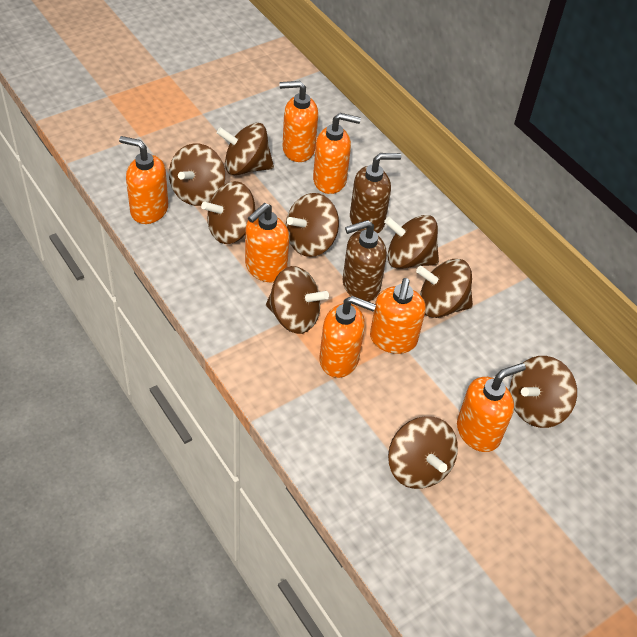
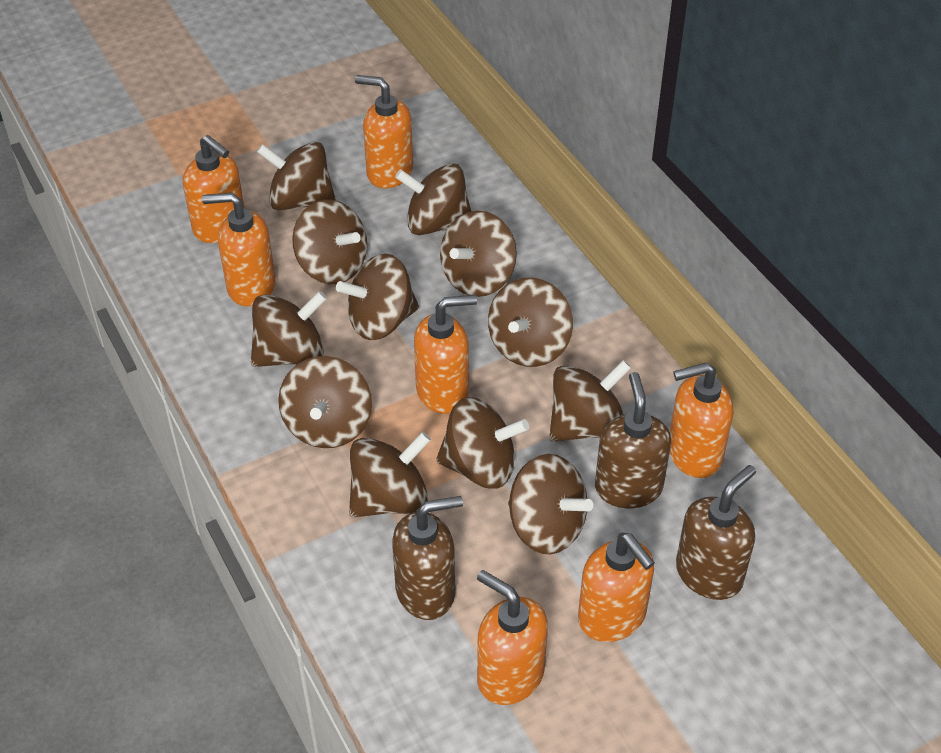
brown soap dispenser: [343,220,387,301] [350,153,401,234] = 2 -> [392,496,463,620] [595,372,671,508] [676,465,756,600] = 3
brown spinning top: [169,143,225,206] [201,181,256,244] [217,123,274,176] [266,266,329,334] [286,193,339,257] [384,215,439,269] [388,416,458,489] [416,259,473,318] [510,356,577,428] = 9 -> [251,291,327,367] [257,142,336,210] [278,356,372,448] [292,199,367,284] [336,254,419,340] [349,432,431,517] [395,163,471,235] [436,397,529,489] [440,211,517,297] [488,278,573,367] [508,454,593,555] [549,360,631,442] = 12

